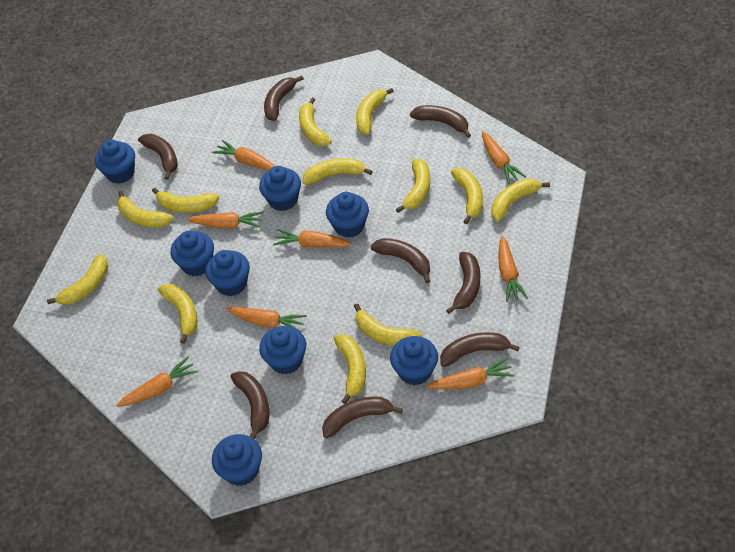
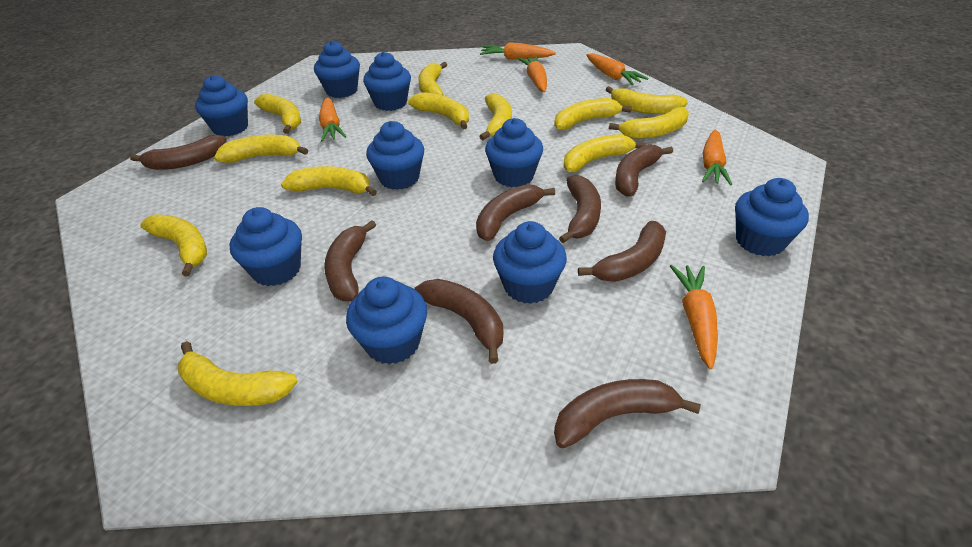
blue cupcake: [95,139,135,184] [170,230,214,277] [205,250,250,296] [212,434,262,486] [259,166,301,211] [259,326,306,375] [326,192,369,238] [390,336,438,385] = 8 -> [195,75,248,136] [230,207,302,286] [314,41,360,98] [346,277,427,364] [363,51,411,111] [366,121,424,190] [485,118,543,187] [493,221,567,304] [735,178,809,256] = 9
orange carrot: [116,357,198,407] [187,212,263,229] [212,140,274,170] [226,307,307,332] [273,229,352,247] [427,357,515,389] [482,131,526,184] [498,236,528,302] = 8 -> [319,97,346,141] [480,42,556,60] [518,56,547,92] [586,53,648,85] [670,265,718,370] [702,129,732,185] = 6

